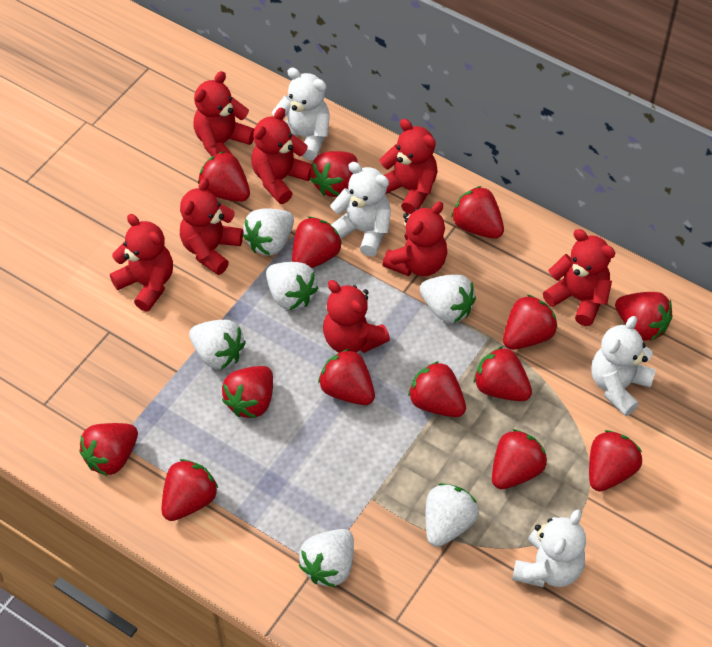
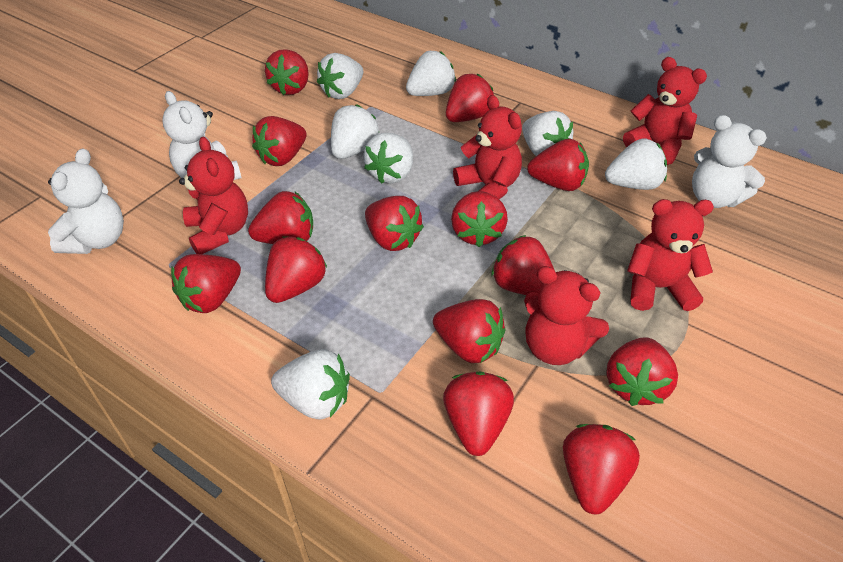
red teddy bear: [110,214,173,312] [180,178,243,275] [194,71,254,157] [251,107,312,204] [323,280,390,353] [379,119,438,214] [382,201,447,276] [543,229,615,326] = 8 -> [179,137,248,254] [453,95,522,199] [524,266,609,365] [623,57,707,165] [627,199,714,311] = 5
white strawberry: [189,320,246,370] [242,208,294,256] [266,262,319,310] [299,529,354,588] [420,274,476,323] [425,483,479,547] = 6 -> [271,349,350,420] [317,53,363,99] [331,104,380,159] [363,133,413,184] [406,51,456,96] [522,111,574,156] [605,138,667,190] = 7
white teddy bear: [272,68,330,161] [330,162,391,256] [512,510,586,587] [591,316,656,416] = 4 -> [48,148,124,254] [162,91,241,180] [692,115,767,208] = 3

